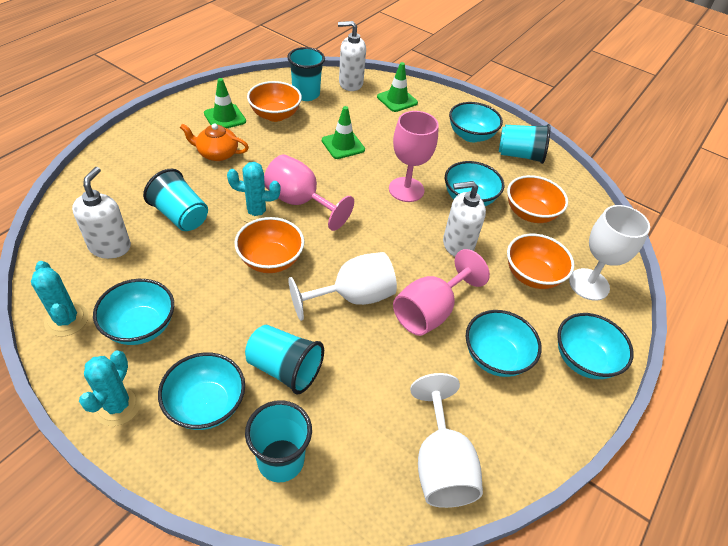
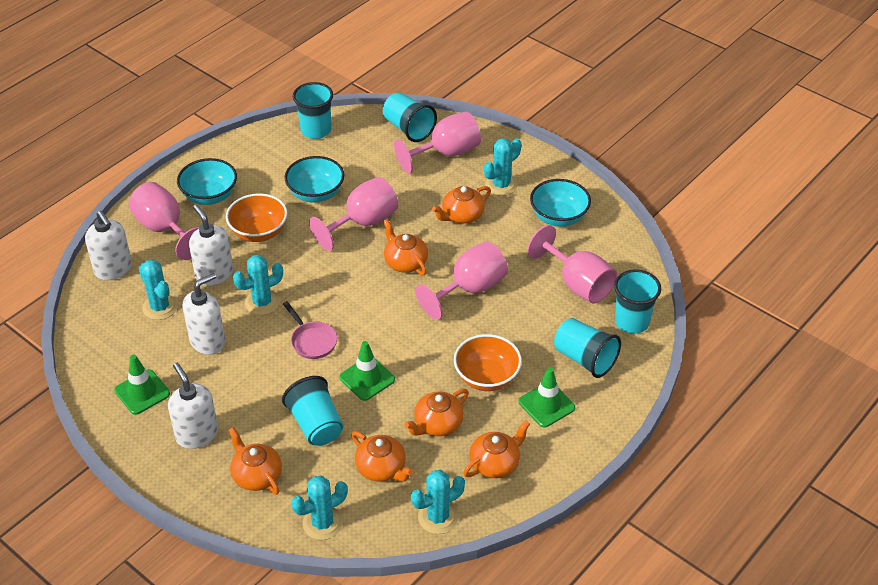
orange bowl: [235,217,304,273] [247,81,302,122] [507,175,568,223] [507,234,574,289] = 4 -> [226,193,288,242] [454,334,522,391] = 2
orange teapot: [180,123,249,161] = 1 -> [229,427,282,495] [351,431,413,482] [383,219,428,276] [404,389,469,436] [432,186,491,224] [463,420,530,478] = 6
pink goblet: [264,154,354,231] [389,111,439,202] [393,249,490,336] = 3 -> [129,182,199,260] [309,177,398,251] [394,111,481,173] [415,241,508,320] [527,225,617,304] = 5
pink pan: none = 0 -> [283,301,337,359] = 1
turquoise bowl: [93,279,174,345] [158,352,245,430] [445,161,504,206] [449,102,503,142] [466,310,542,377] [557,313,634,379] = 6 -> [177,158,237,205] [285,156,344,203] [530,179,591,227] = 3
turquoise cactus: [31,261,88,337] [79,350,141,426] [227,162,280,223] = 3 -> [139,260,178,320] [233,255,283,315] [291,475,347,540] [411,470,465,534] [484,138,521,196] = 5
white goblet: [288,252,397,321] [410,373,483,508] [569,205,650,301] = 3 -> none = 0
white soap dispenser: [72,167,131,259] [338,21,366,91] [443,181,486,257] = 3 -> [85,211,132,280] [168,363,218,449] [182,273,225,355] [189,205,233,286] = 4

